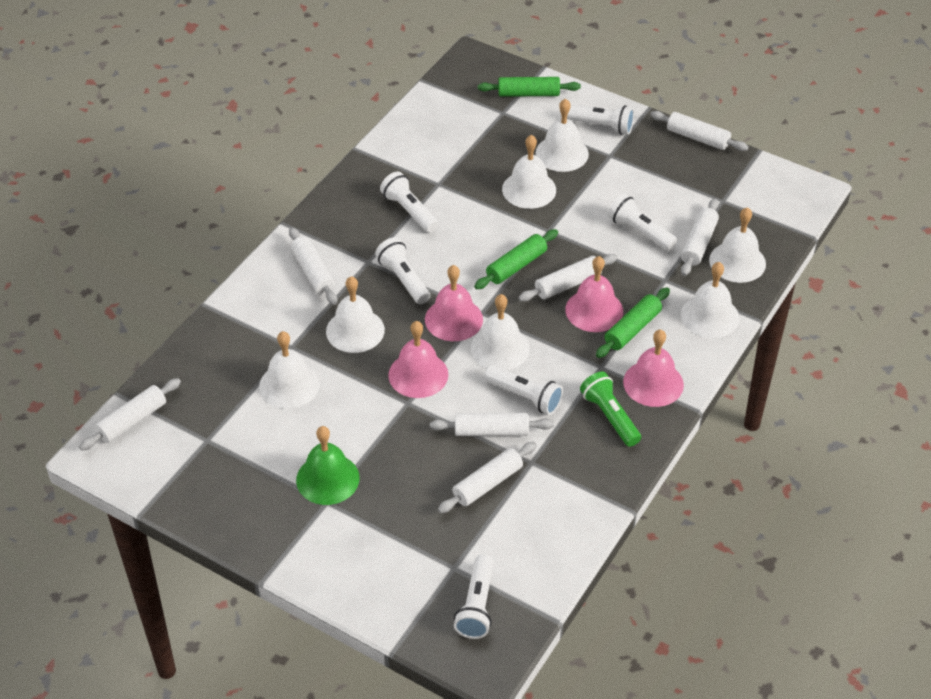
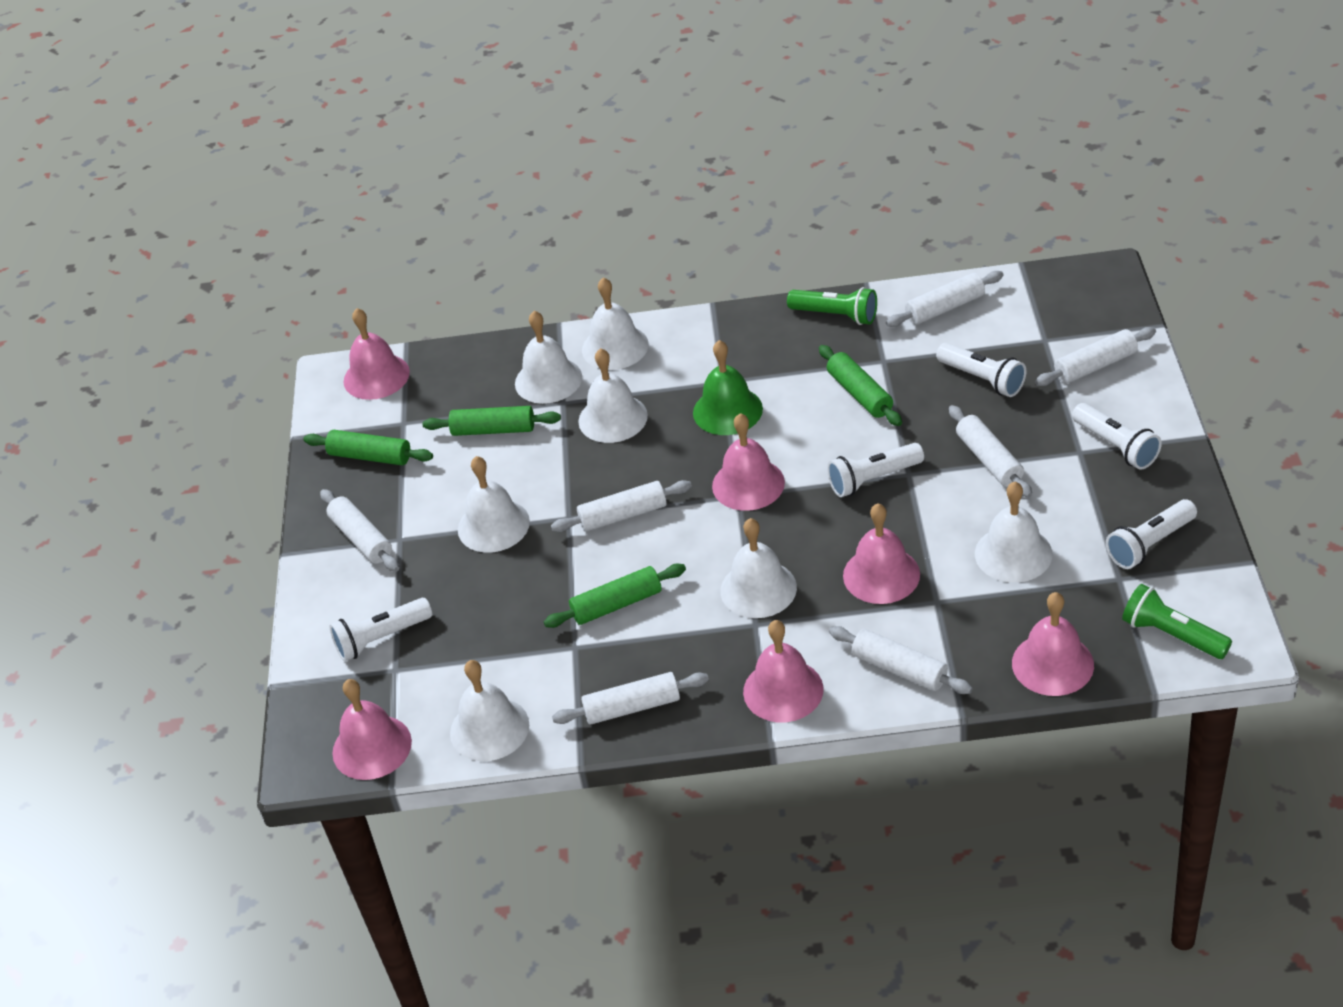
green flashlight: [580,372,641,447] = 1 -> [787,287,877,325] [1122,584,1232,659] = 2
green rolling pin: [474,229,558,289] [478,77,581,97] [596,287,670,358] = 3 -> [303,430,433,465] [423,406,561,436] [544,564,686,628] [819,345,902,426] = 4
pink bell: [388,321,448,398] [425,265,483,341] [565,256,623,332] [623,330,684,407] = 4 -> [332,679,412,780] [344,308,410,400] [712,413,785,511] [743,620,824,722] [843,503,920,604] [1012,592,1094,696] = 6
white flashlight: [375,238,430,304] [380,172,439,233] [454,554,494,639] [484,365,563,415] [567,104,634,135] [608,194,677,251] = 6 -> [330,598,432,661] [827,443,924,497] [936,343,1026,397] [1072,403,1162,470] [1106,499,1197,569] = 5

